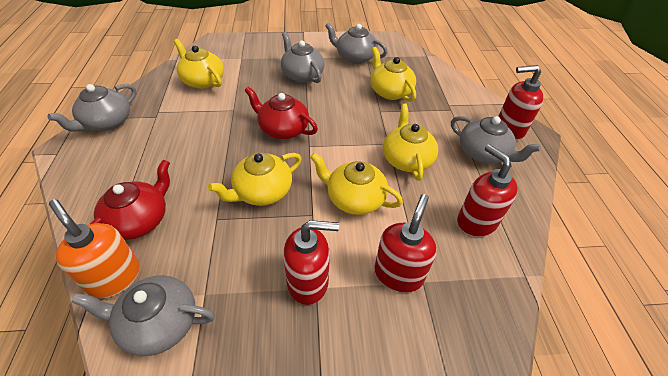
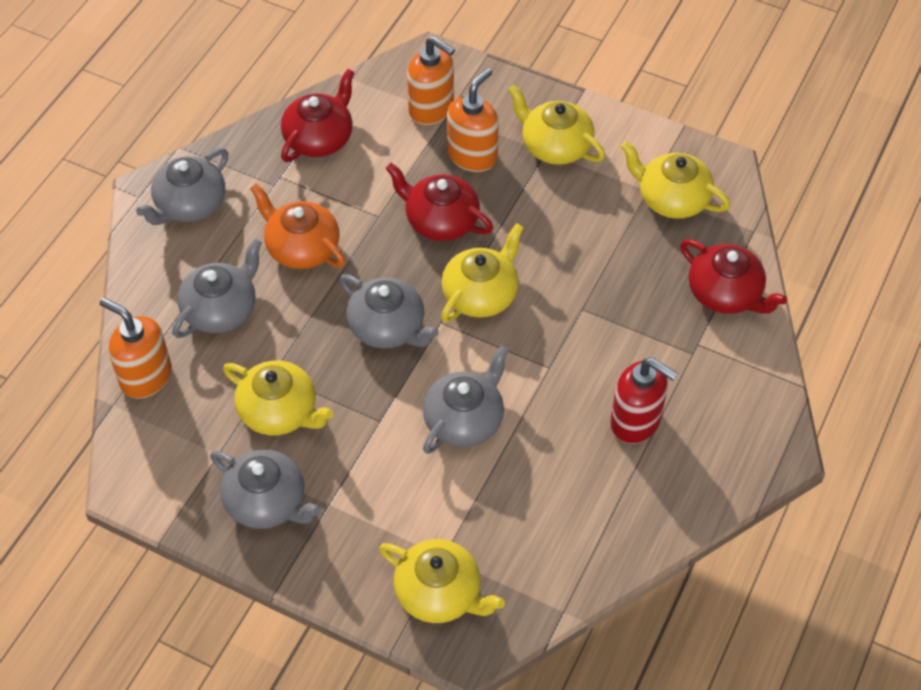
orange soap dispenser: [49,199,140,298] = 1 -> [99,298,172,399] [407,36,455,125] [447,68,499,172] = 3
orange teapot: none = 0 -> [250,183,346,269] = 1
red soap dispenser: [283,220,339,305] [374,194,437,293] [457,144,518,237] [498,65,544,140] = 4 -> [610,358,678,444] = 1
red teapot: [90,159,170,240] [244,87,318,139] = 2 -> [281,69,355,162] [386,163,493,241] [680,239,787,314] = 3

